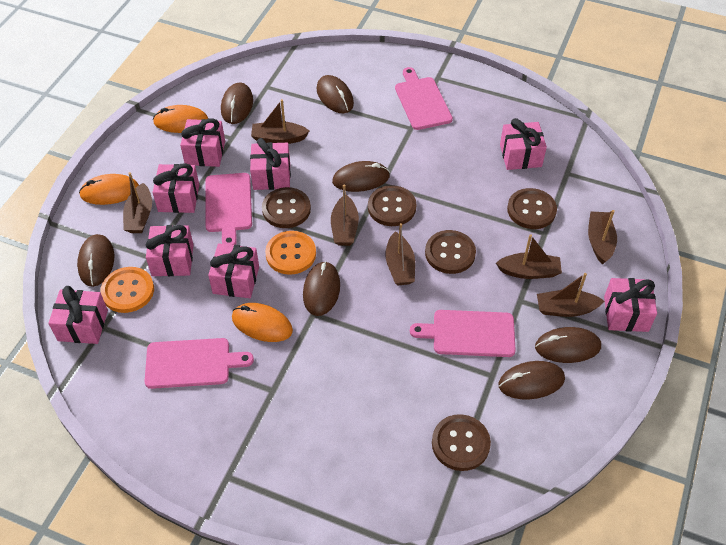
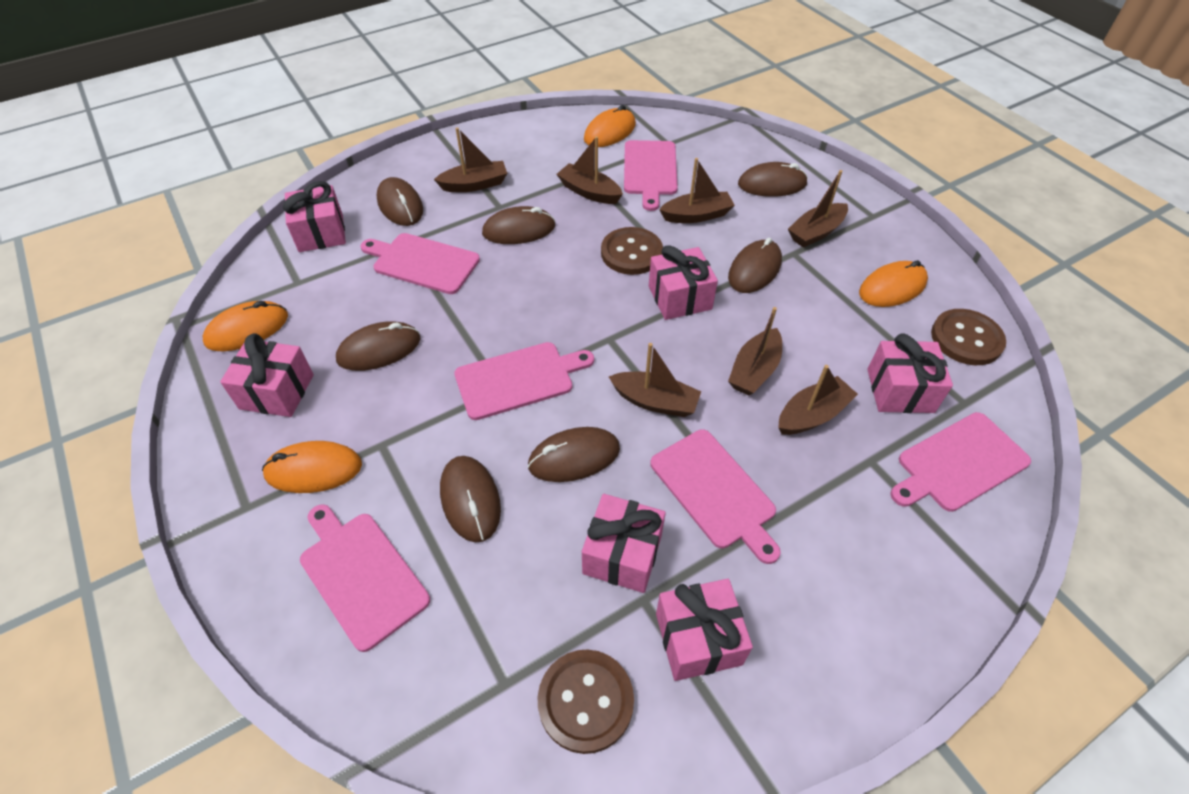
brown button: [262,187,311,228] [368,185,416,226] [425,230,476,274] [432,414,491,471] [507,188,557,229] = 5 -> [538,650,634,754] [601,227,663,275] [931,309,1006,365] = 3
orange button: [100,267,154,313] [265,231,316,275] = 2 -> none = 0
orange mouse: [79,174,139,205] [153,105,208,133] [232,303,293,342] = 3 -> [203,301,288,352] [262,441,362,493] [584,105,636,147] [859,260,928,307] = 4
pink cutting board: [144,338,254,389] [205,173,252,245] [395,67,453,130] [410,310,516,357] = 4 -> [300,504,430,652] [361,233,480,294] [454,342,594,420] [624,140,678,211] [650,429,781,564] [890,412,1031,512] = 6
pink gift: [48,286,108,344] [146,225,194,276] [152,163,199,213] [180,118,225,167] [208,243,259,298] [250,138,291,190] [500,118,547,170] [604,278,657,332] = 8 -> [220,333,314,417] [283,181,346,252] [582,494,666,593] [649,245,718,320] [656,579,753,681] [867,333,953,413] = 6

